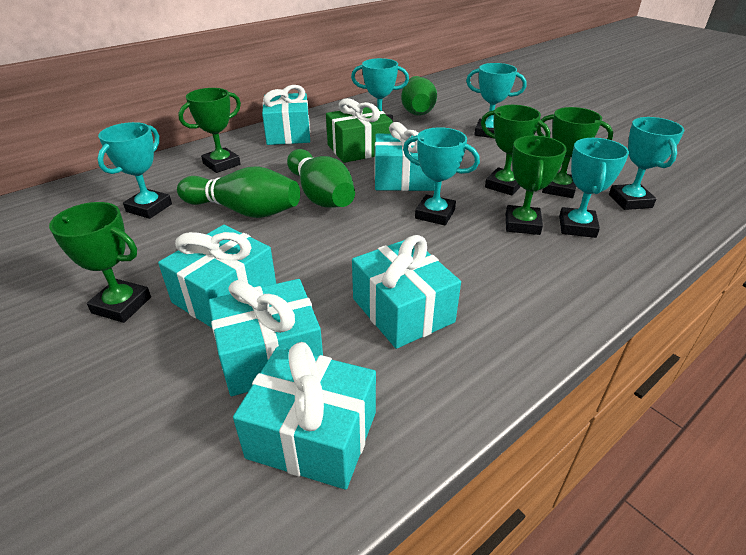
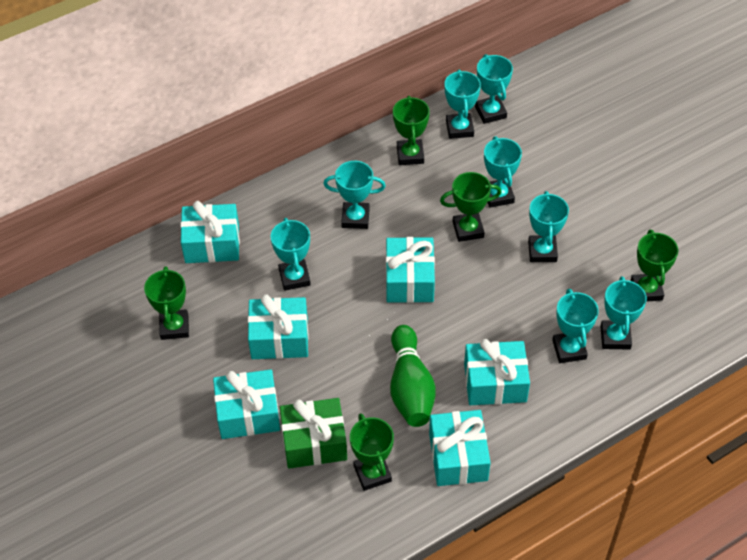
green bowling pin: [177,166,300,218] [287,149,355,208] [401,76,437,115] = 3 -> [390,325,436,427] = 1
turquoise trophy: [97,122,172,219] [351,58,409,120] [403,127,480,225] [466,63,527,138] [559,138,629,238] [609,117,684,210] = 6 -> [271,218,311,291] [324,161,386,229] [444,70,481,139] [475,54,513,124] [484,136,522,208] [528,191,569,262] [552,289,599,363] [600,276,647,350] = 8

